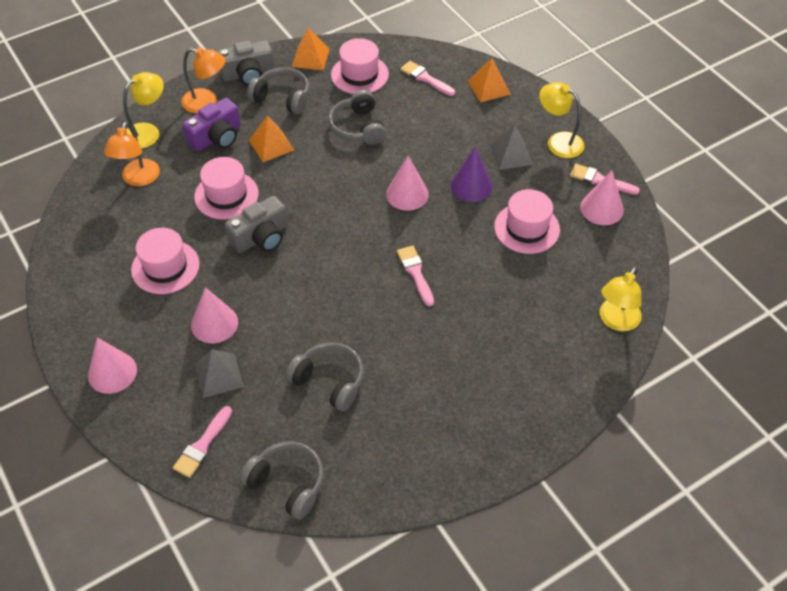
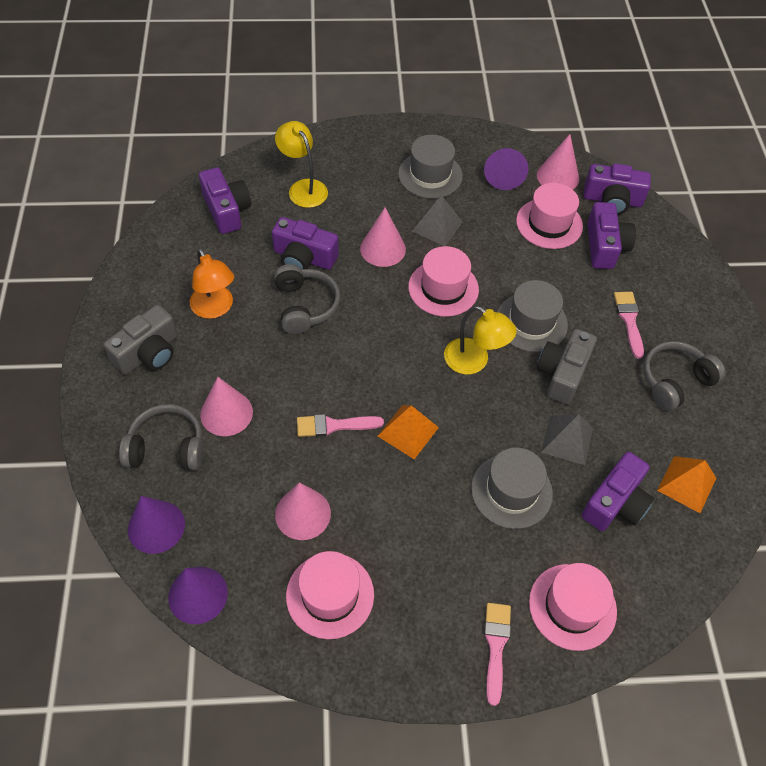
grey hat: none = 0 -> [398,135,463,199] [471,448,553,529] [497,280,568,352] = 3
grey headphones: [240,441,324,520] [247,67,309,114] [286,342,364,412] [328,90,386,145] = 4 -> [119,404,203,470] [274,264,340,334] [643,341,726,411] = 3
orange lamp: [104,122,160,186] [181,47,226,113] = 2 -> [190,248,234,319] = 1
orange pyramid: [249,116,294,162] [292,28,329,70] [468,58,511,102] = 3 -> [378,405,439,459] [657,456,716,513] = 2
pink brush: [173,406,232,478] [397,246,434,306] [400,61,455,96] [570,164,640,195] = 4 -> [297,414,384,437] [484,603,511,706] [614,292,644,359] = 3
purple camera: [182,98,241,152] = 1 -> [199,167,251,234] [272,217,339,270] [582,452,654,531] [584,164,651,215] [587,202,636,269] = 5
purple cone: [451,147,493,202] = 1 -> [128,496,185,554] [168,567,228,624] [484,148,528,190] = 3
yellow lamp: [123,72,164,149] [539,82,585,158] [600,267,642,331] = 3 -> [275,121,328,208] [444,306,517,374] = 2

